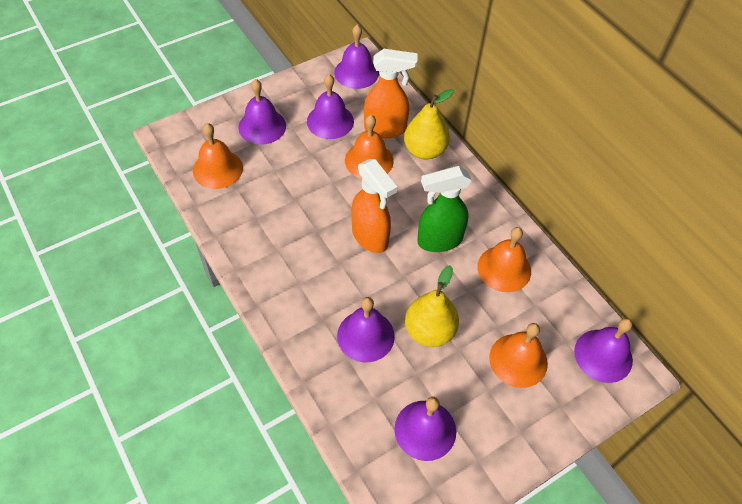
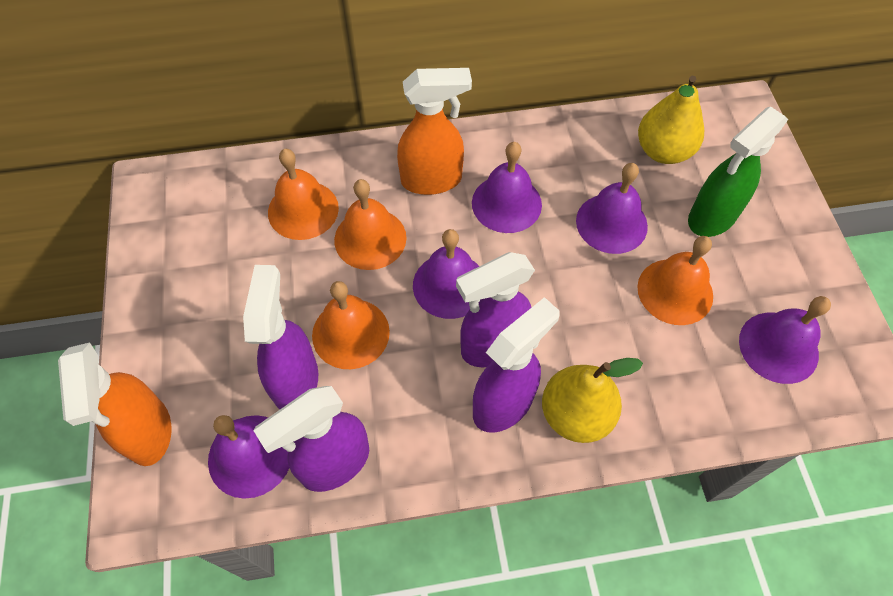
purple bell: [238,79,286,145] [307,74,354,139] [334,24,379,89] [337,297,395,362] [395,397,456,461] [574,318,633,383] = 6 -> [208,415,289,499] [413,229,479,319] [472,142,542,233] [576,163,648,254] [739,296,831,384] = 5
purple spray bottle: none = 0 -> [243,265,318,410] [253,386,369,492] [456,252,535,367] [473,297,560,433] = 4

